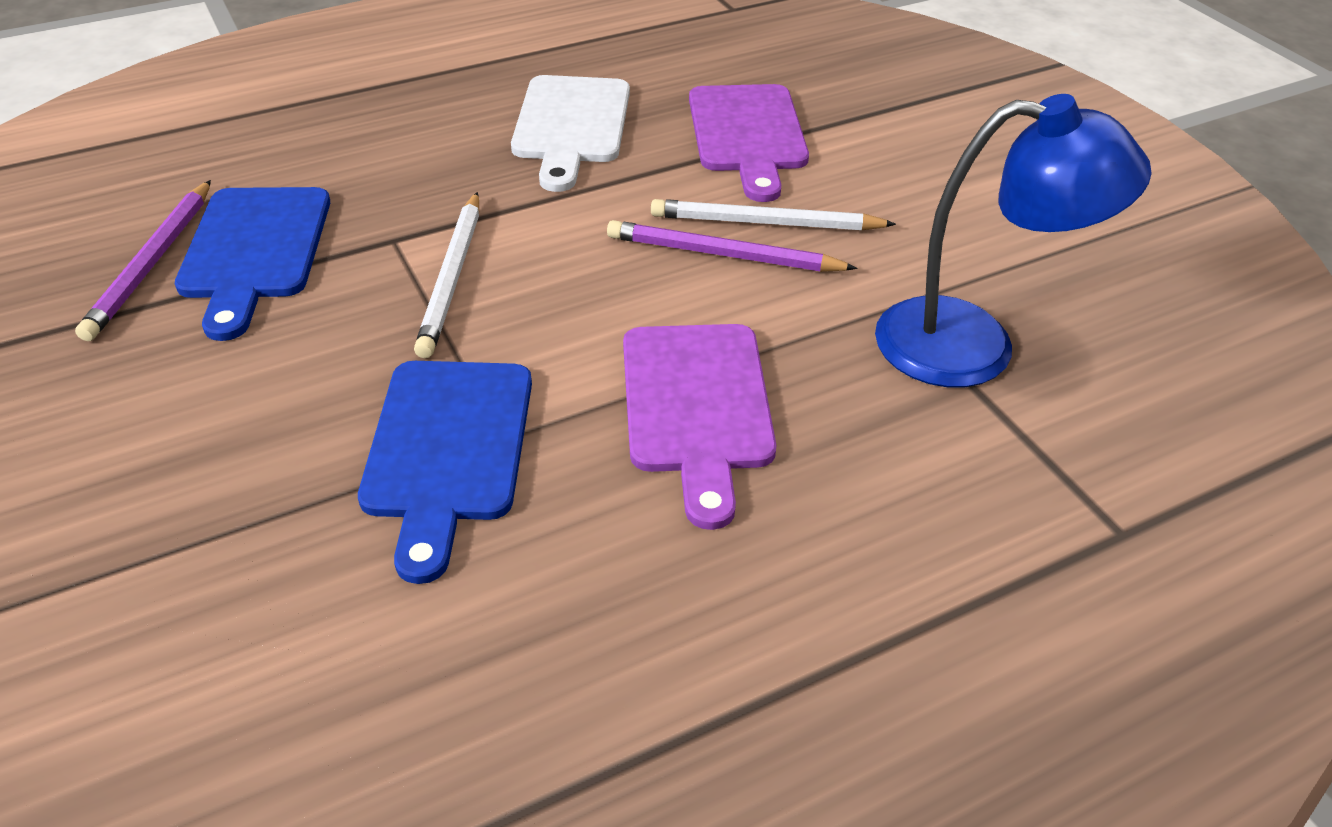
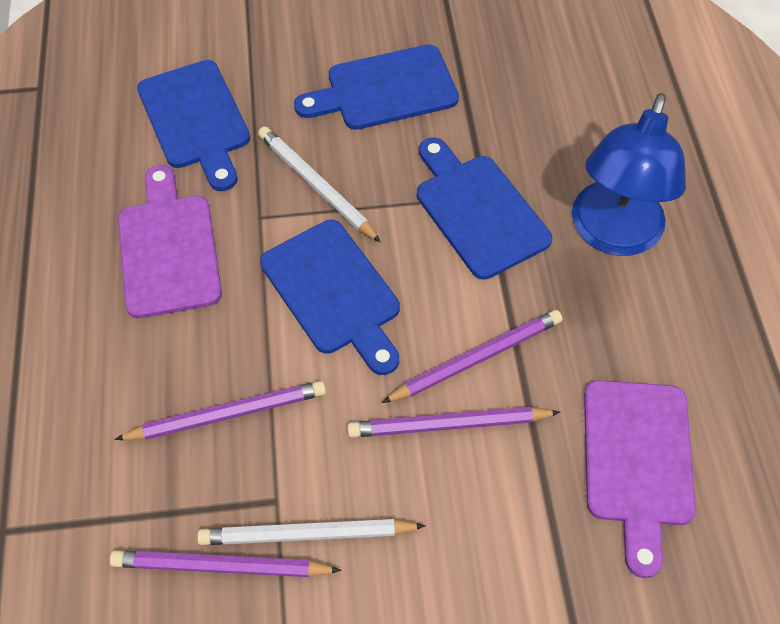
blue cutting board: [175,187,330,341] [358,361,532,584] = 2 -> [137,60,250,191] [260,220,400,375] [294,45,459,130] [417,138,552,280] = 4
purple pencil: [75,180,211,341] [607,220,857,272] = 2 -> [110,550,341,577] [114,381,326,440] [347,407,561,438] [382,310,562,403] = 4
white cutting board: [511,75,630,192] = 1 -> none = 0

